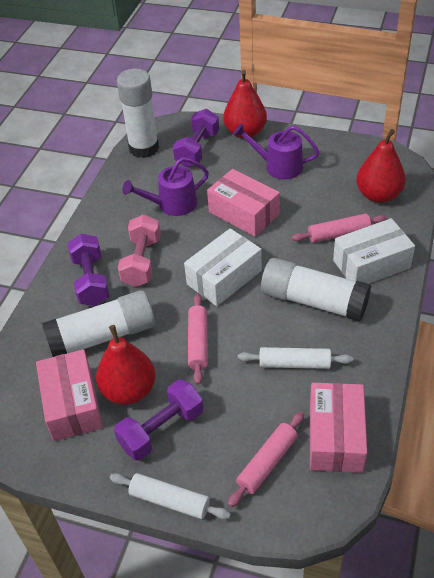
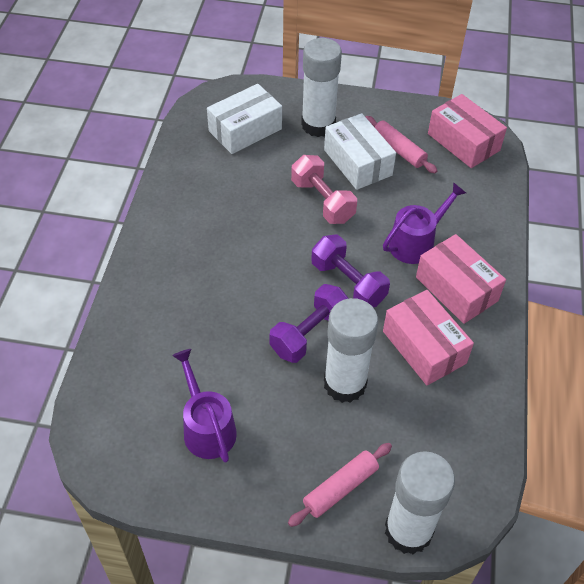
pink rolling pin: [188,294,208,385] [228,412,304,507] [292,214,387,243] = 3 -> [288,443,392,527] [365,116,437,173] = 2
purple dumbbell: [67,234,110,306] [114,379,204,460] [173,109,219,167] = 3 -> [270,284,349,363] [311,235,390,308] = 2
red pear: [96,325,155,405] [223,70,267,139] [356,129,406,203] = 3 -> none = 0
white rolling pin: [110,473,231,520] [238,347,353,369] = 2 -> none = 0

